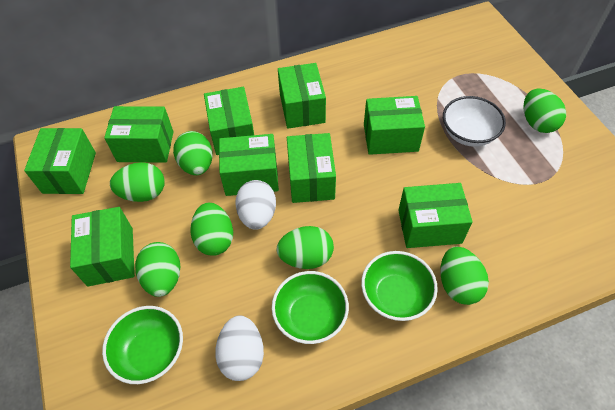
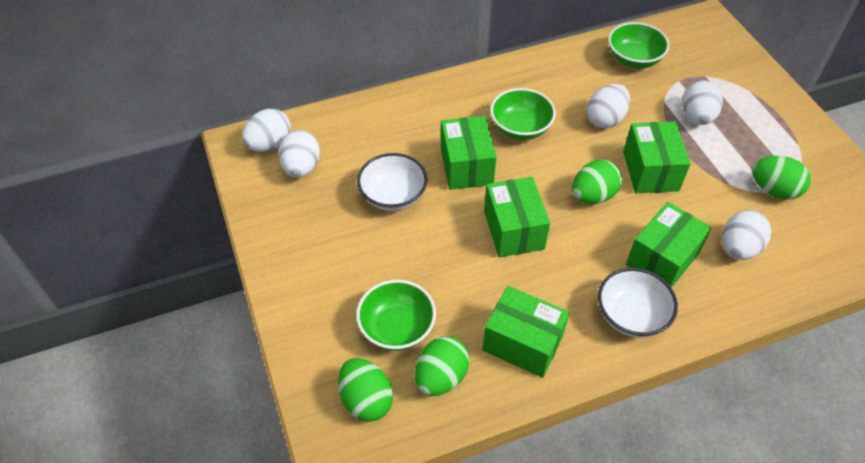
green box: [24,128,96,194] [70,207,135,287] [104,106,173,163] [204,87,254,155] [219,134,279,196] [278,63,326,128] [287,133,336,203] [364,96,425,155] [398,183,473,248] = 9 -> [441,116,496,190] [483,286,570,378] [484,177,550,257] [623,121,691,193] [626,202,712,288] = 5
green egg: [110,162,165,202] [135,242,180,297] [173,131,213,175] [190,203,233,256] [276,226,334,269] [440,247,489,305] [523,88,566,133] = 7 -> [338,358,393,422] [415,337,469,396] [572,160,622,204] [752,156,811,200] = 4
white bowl: [443,96,506,147] = 1 -> [357,153,428,211] [598,268,678,337] = 2
white egg: [215,316,264,381] [235,180,276,230] = 2 -> [242,109,291,152] [278,130,320,178] [587,84,630,128] [682,81,723,125] [722,210,771,260] = 5

